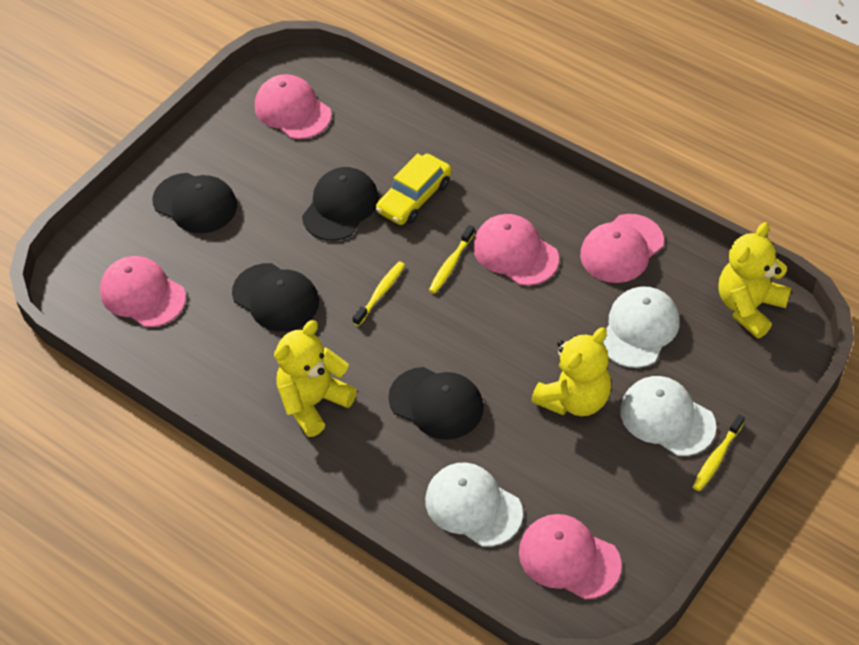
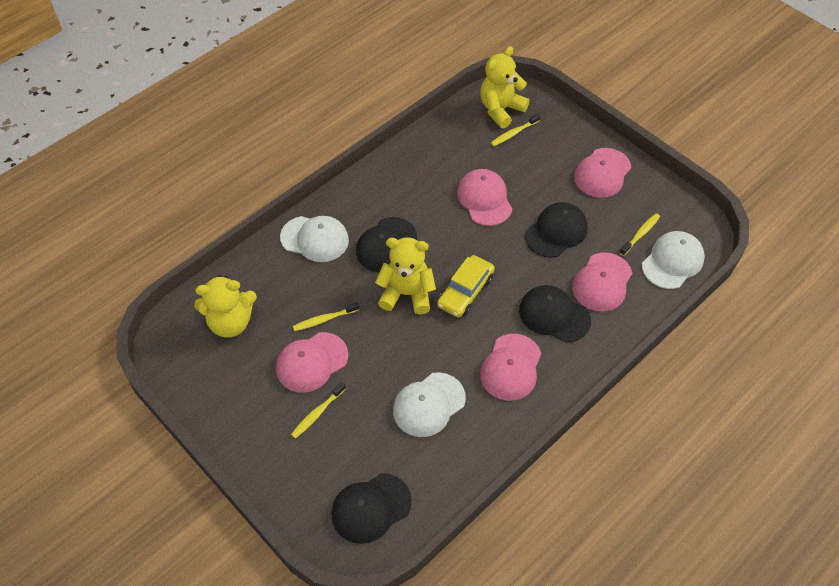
yellow toothbrush: [352,261,405,326] [429,225,475,294] [693,414,745,491] = 3 -> [291,382,346,438] [293,302,359,331] [491,113,541,146] [619,213,660,256] = 4

